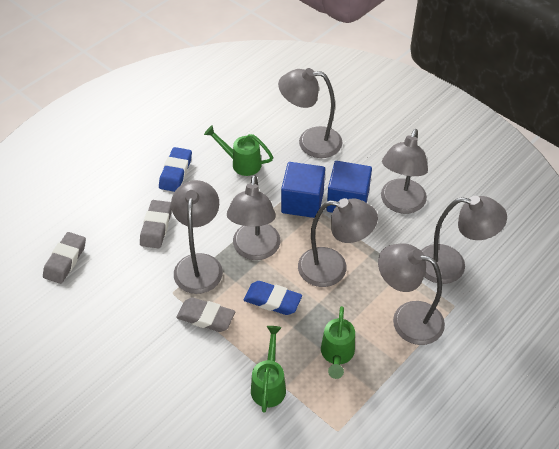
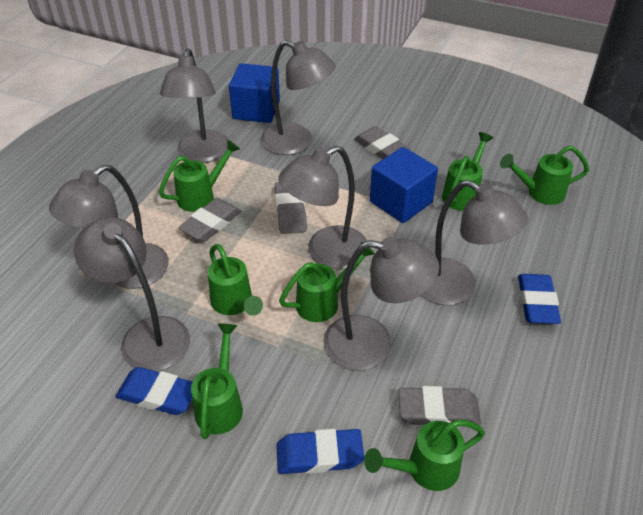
blue eraser: [159,147,192,192] [244,281,302,315] = 2 -> [115,367,192,415] [277,428,364,474] [518,274,561,324] = 3
green watering can: [204,125,273,176] [251,326,286,413] [321,306,355,379] = 3 -> [159,140,240,212] [191,323,243,439] [208,244,263,316] [279,242,375,322] [364,420,485,491] [442,132,493,211] [500,145,589,205] = 7
grey eraser: [43,232,86,284] [140,200,172,248] [176,297,235,332] = 3 -> [178,198,241,242] [275,182,307,234] [354,126,410,159] [398,386,481,425] = 4

